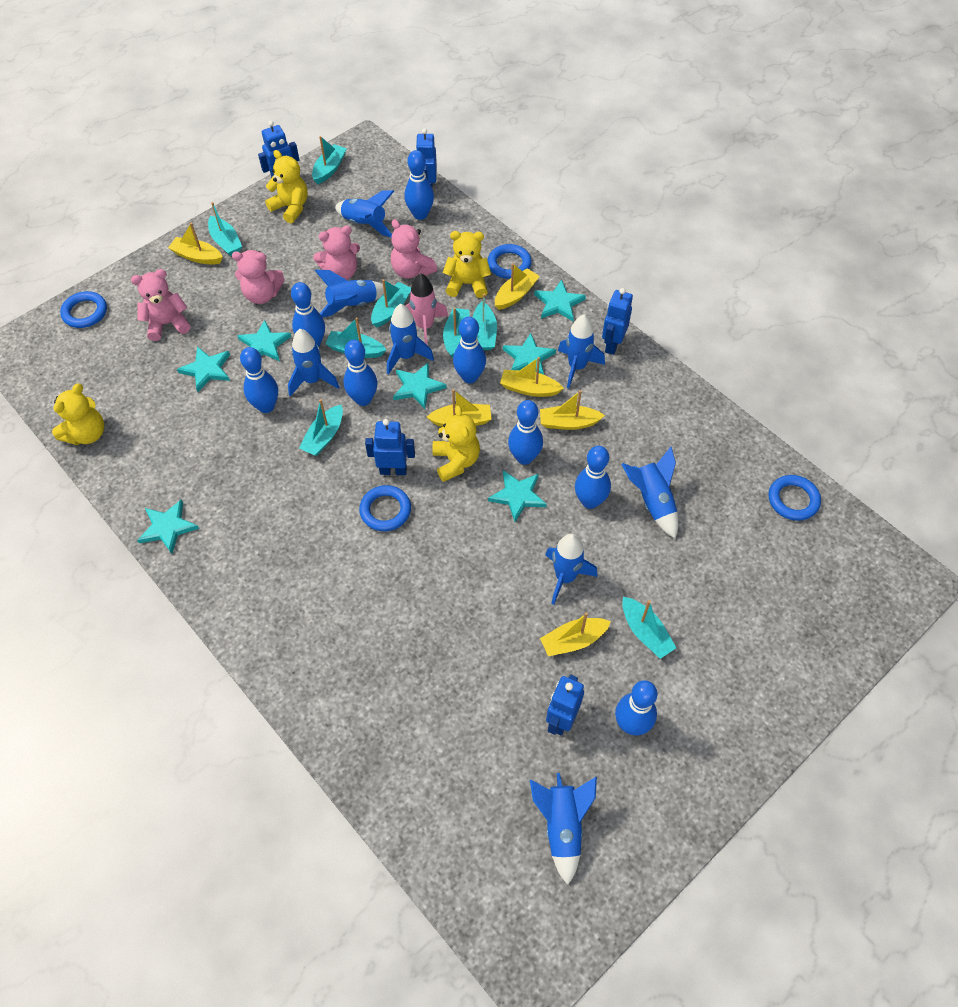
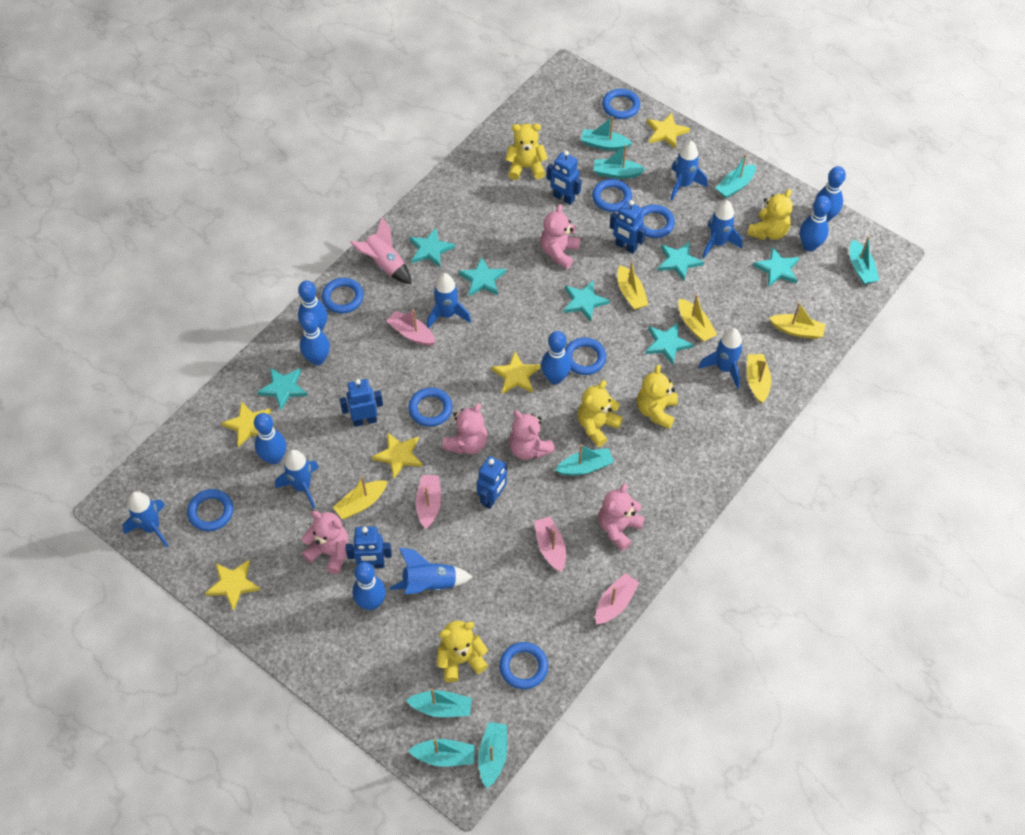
blue bowling pin: [240,347,278,413] [291,282,325,346] [344,340,377,406] [404,150,434,220] [453,317,486,383] [508,400,543,465] [575,446,611,509] [615,680,658,736] = 8 -> [254,413,286,465] [298,281,328,331] [300,312,330,365] [352,562,386,610] [541,331,571,384] [800,196,831,251] [815,166,846,222] = 7
blue ring: [60,291,107,328] [359,485,411,531] [487,244,532,279] [769,475,821,521] = 4 -> [187,489,233,531] [322,278,364,313] [408,387,452,427] [499,642,548,689] [565,338,606,375] [592,179,632,212] [602,89,640,119] [641,205,675,238] = 8
blue rocket: [288,329,339,397] [315,269,384,318] [335,190,394,238] [387,304,434,375] [530,773,597,885] [545,534,597,605] [558,315,605,388] [621,447,678,538] = 8 -> [122,491,168,547] [275,450,319,509] [390,547,472,594] [427,273,471,328] [670,140,707,200] [699,328,743,389] [702,200,743,259] = 7
pink boat: none = 0 -> [387,310,436,346] [416,475,441,529] [534,517,566,572] [595,573,639,625] = 4
pink teddy bear: [131,269,190,341] [232,250,284,304] [313,226,360,280] [391,219,438,279] = 4 -> [302,511,348,574] [442,403,488,454] [509,410,555,460] [540,204,580,269] [598,483,645,551] = 5
yellow boat: [168,222,223,264] [427,389,492,427] [495,263,540,310] [500,357,564,397] [540,390,605,430] [540,612,611,656] = 6 -> [333,476,388,519] [618,261,649,310] [678,294,717,342] [747,354,771,404] [769,302,826,339] = 5
yellow star: none = 0 -> [205,560,260,611] [221,401,271,447] [372,432,423,479] [491,352,541,394] [646,113,690,149] = 5
yellow teddy bear: [52,383,104,445] [265,150,308,223] [432,406,480,482] [443,231,491,298] = 4 -> [437,621,488,682] [505,123,548,180] [578,380,623,447] [637,365,678,429] [747,189,793,240] = 5

